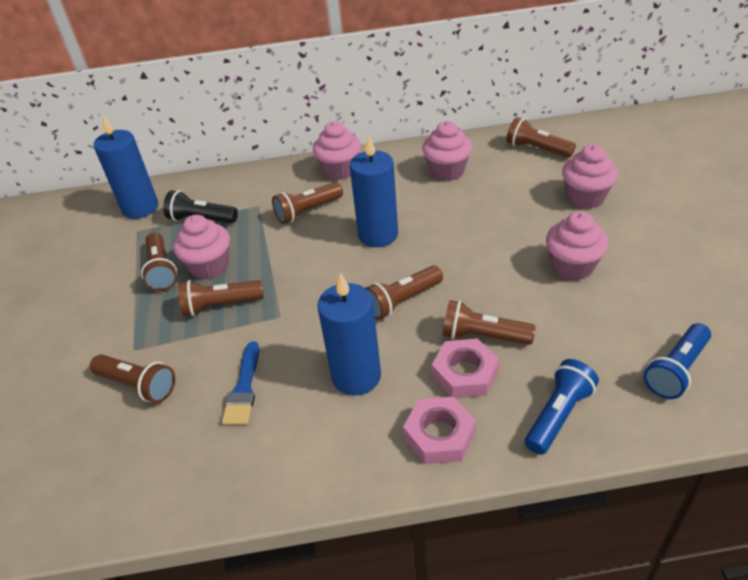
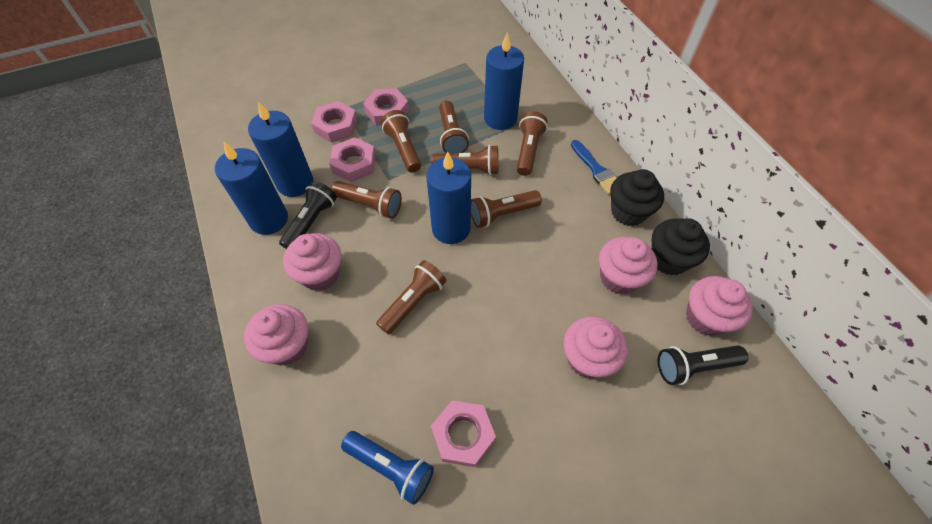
black cupcake: none = 0 -> [610,169,664,226] [651,218,710,276] = 2
black flashlight: [163,190,238,223] = 1 -> [279,181,337,249] [658,345,748,385] = 2
blue candle: [93,115,158,219] [317,273,381,396] [350,135,398,247] = 3 -> [215,142,288,235] [248,101,313,197] [426,152,471,244] [484,33,524,130] = 4
blue flashlight: [525,359,599,455] [643,323,711,399] = 2 -> [341,431,434,505] = 1
pink nut: [403,396,476,464] [432,338,499,398] = 2 -> [311,101,357,142] [329,137,376,182] [363,88,409,126] [431,400,496,467] = 4

